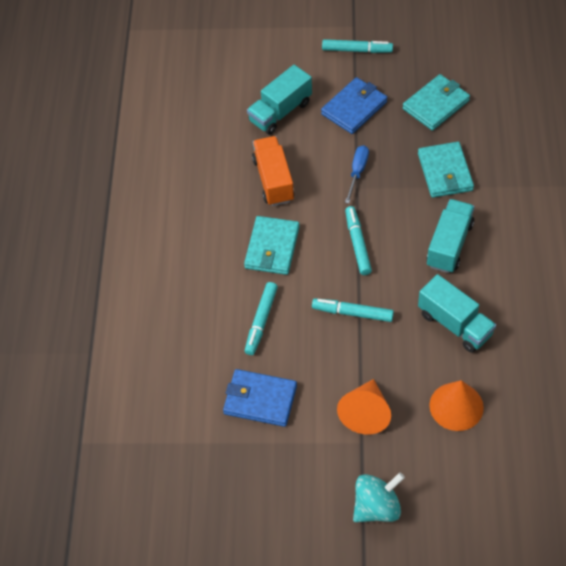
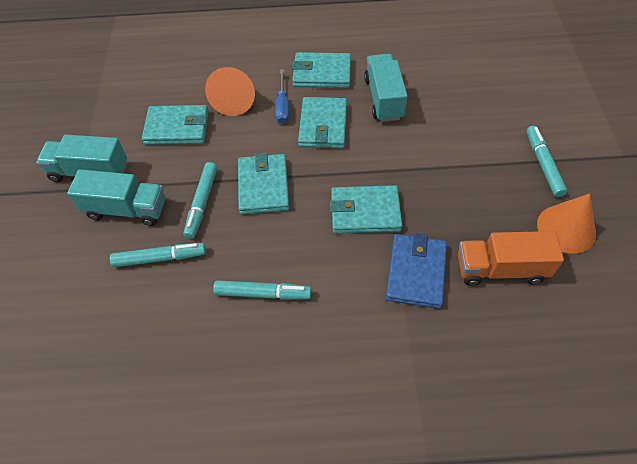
blue wallet: [223,369,297,427] [321,77,387,134] = 2 -> [386,233,447,309] = 1
turquoise spinning top: [353,472,405,522] = 1 -> none = 0
turquoise wallet: [244,216,300,275] [403,74,470,131] [418,142,474,198] = 3 -> [142,105,209,145] [238,152,289,214] [292,52,351,88] [298,97,347,148] [330,185,402,234] = 5

